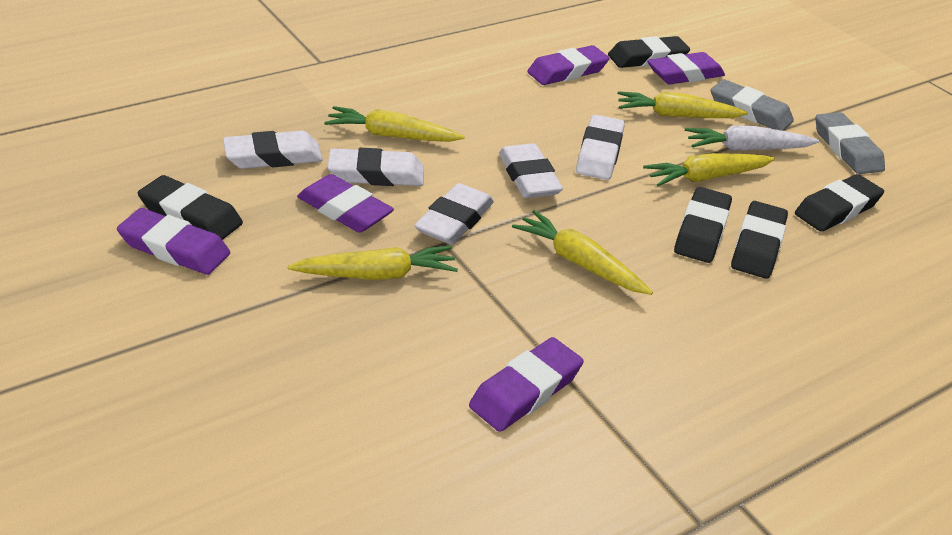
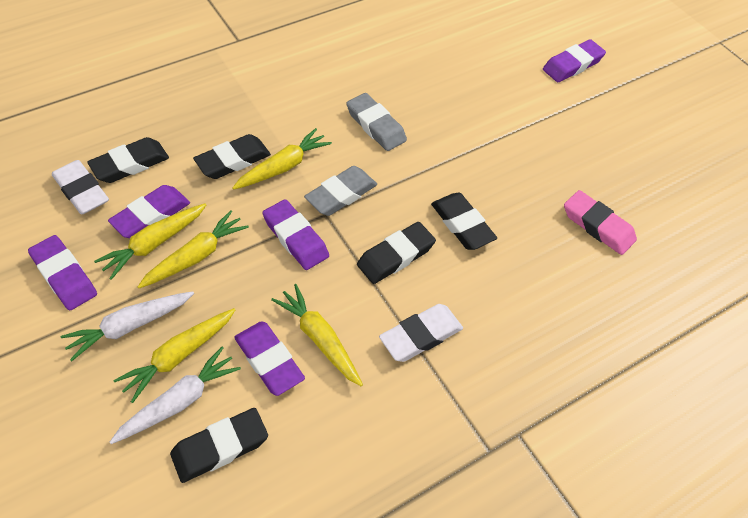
pink eraser: none = 0 -> [564,190,637,255] = 1
white carrot: [685,125,819,151] = 1 -> [61,291,194,362] [110,347,241,444] = 2
white eraser: [223,131,323,169] [327,148,424,186] [414,183,494,245] [499,143,563,198] [576,115,625,180] = 5 -> [52,160,109,214] [379,304,463,362] = 2

